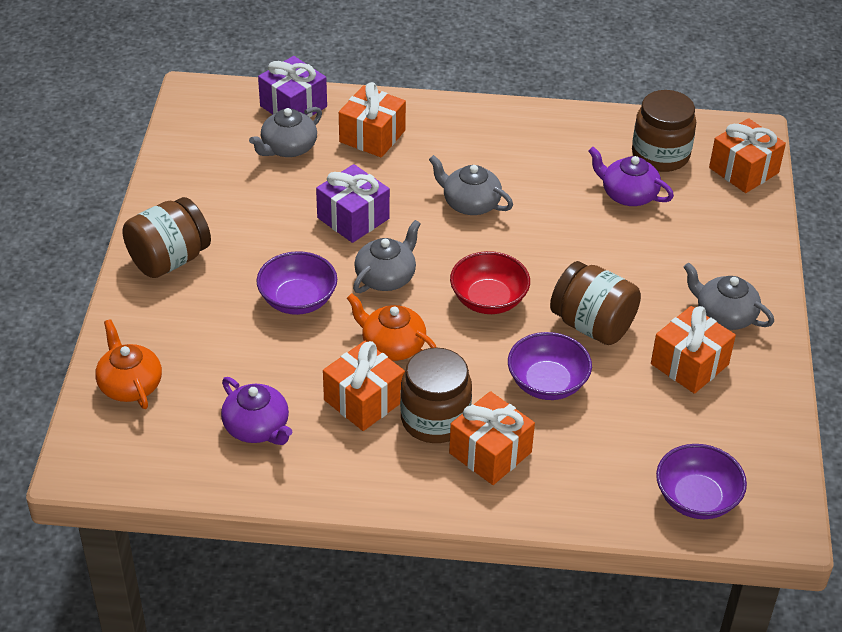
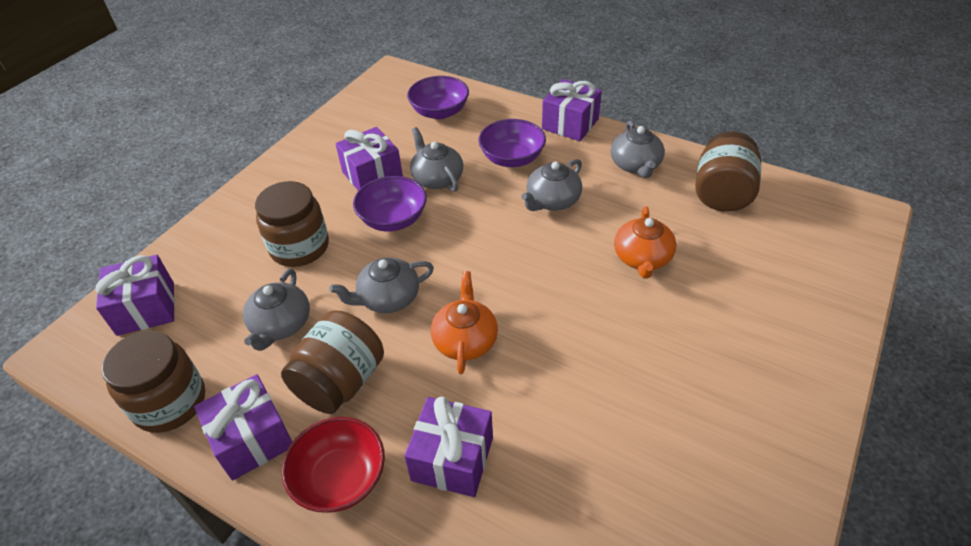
grey teapot: [249,107,322,157] [353,220,421,293] [429,155,513,215] [684,263,774,330] = 4 -> [243,269,310,351] [329,258,434,313] [410,127,463,192] [521,159,582,211] [611,121,665,178] = 5
orange gift: [323,341,405,431] [339,82,406,158] [449,391,535,485] [651,306,736,394] [709,118,786,193] = 5 -> none = 0
purple gift: [258,56,327,118] [316,164,390,243] = 2 -> [96,255,175,336] [194,374,292,481] [335,127,403,191] [404,397,493,497] [542,79,602,141] = 5
purple teapot: [221,377,292,445] [588,147,674,206] = 2 -> none = 0

